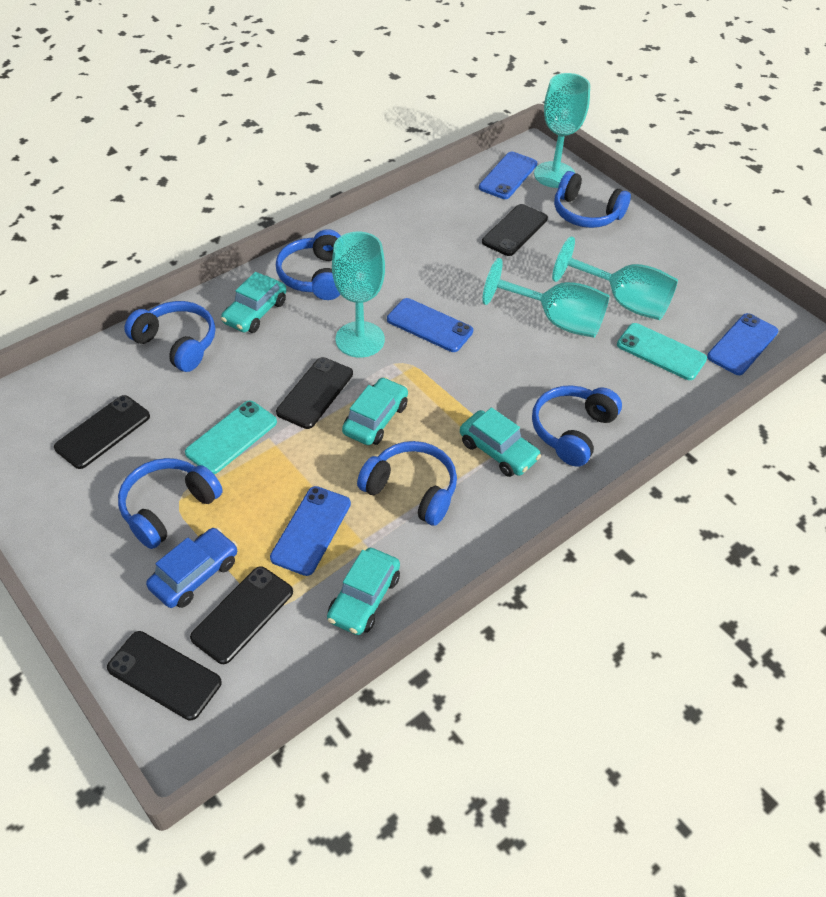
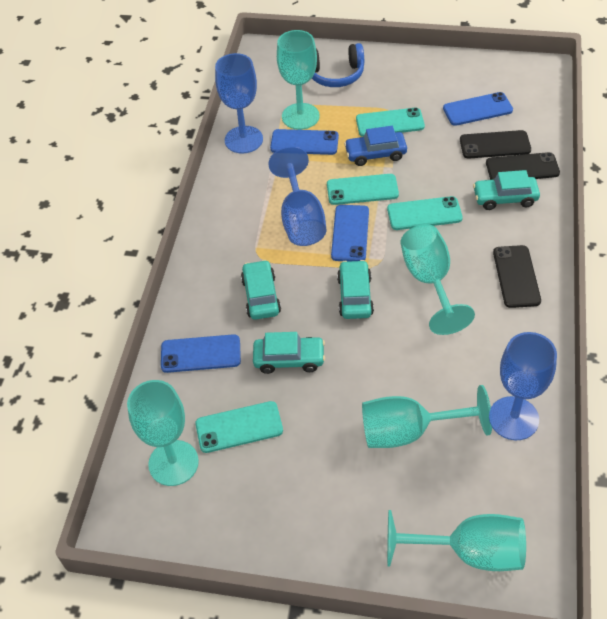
black phone: [54,395,150,469] [107,631,222,721] [190,566,293,664] [276,357,353,429] [482,204,548,256] = 5 -> [460,130,531,158] [486,152,560,180] [493,245,541,308] = 3
blue goblet: none = 0 -> [215,53,263,154] [268,146,326,246] [491,332,557,440] = 3
blue headphones: [118,458,223,549] [124,301,215,372] [276,229,341,300] [357,441,457,526] [532,385,622,467] [554,171,631,228] = 6 -> [312,43,364,87] = 1
turquoise goblet: [332,232,385,358] [482,258,609,338] [534,73,590,188] [552,237,678,320] = 4 -> [127,380,199,486] [277,30,320,130] [362,385,492,448] [387,510,526,571] [401,224,475,335] = 5
turquoise phone: [185,401,277,474] [617,323,707,380] = 2 -> [195,401,283,453] [327,174,399,205] [356,108,425,137] [387,196,463,230] = 4

